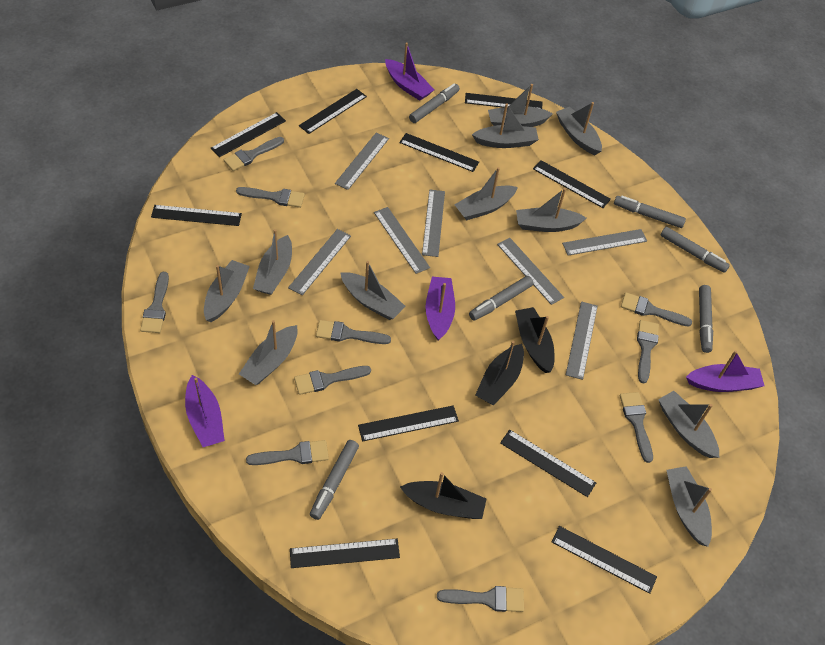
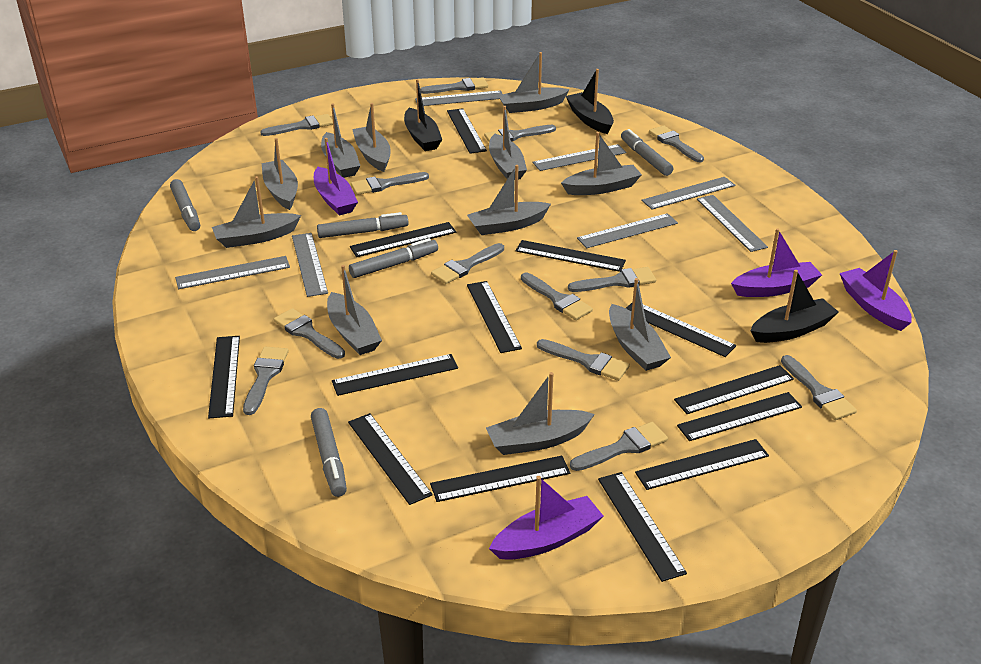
black ruler: [151,205,242,226] [211,112,286,157] [290,539,400,568] [299,89,367,134] [358,406,459,441] [399,133,479,172] [465,93,542,109] [500,430,596,497] [533,160,611,208] [551,526,657,594] = 10 -> [208,336,240,418] [332,354,458,396] [348,413,433,505] [350,222,456,257] [430,456,570,502] [447,108,487,154] [467,281,522,353] [516,240,626,272] [598,472,687,582] [626,302,736,357] [635,439,769,490] [674,365,794,414] [677,392,802,441] = 13
grey brush: [140,272,169,333] [224,137,284,171] [236,187,305,208] [246,440,329,465] [294,366,371,395] [316,320,391,344] [437,586,524,612] [620,392,653,463] [621,292,692,327] [637,320,659,383] = 10 -> [243,347,289,415] [260,114,333,136] [274,308,345,359] [351,172,429,195] [420,77,488,94] [431,243,504,284] [484,125,556,142] [521,273,593,320] [537,339,630,381] [568,267,656,292] [570,422,668,471] [649,126,704,162] [781,355,857,420] = 13
grey marker: [310,440,359,520] [409,84,460,123] [469,276,534,320] [614,196,686,228] [661,227,730,273] [699,285,713,353] = 6 -> [170,179,200,231] [311,408,347,497] [317,212,409,238] [349,238,438,278] [621,129,673,176] = 5

